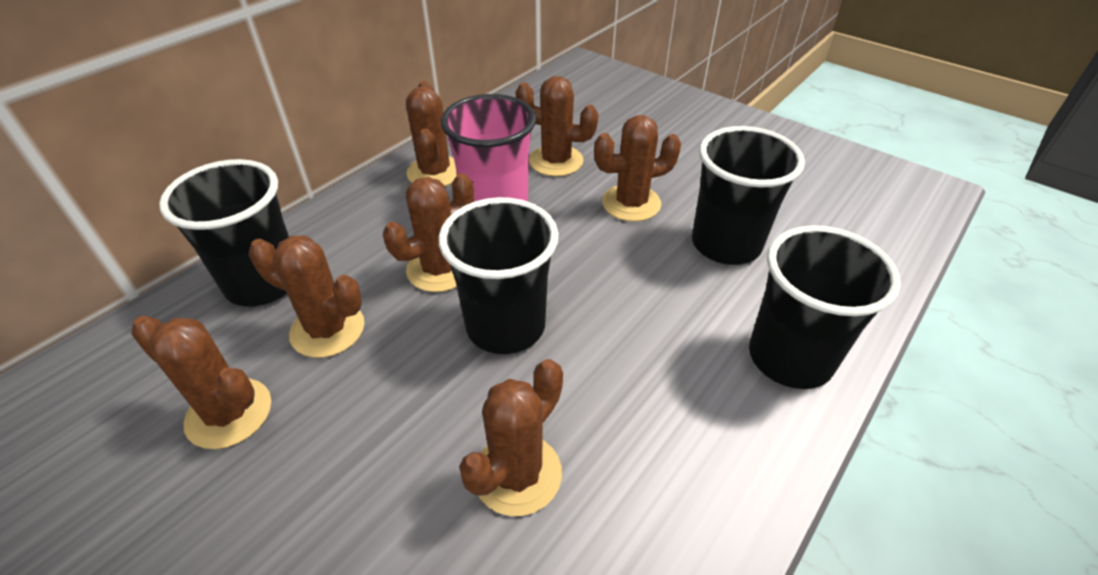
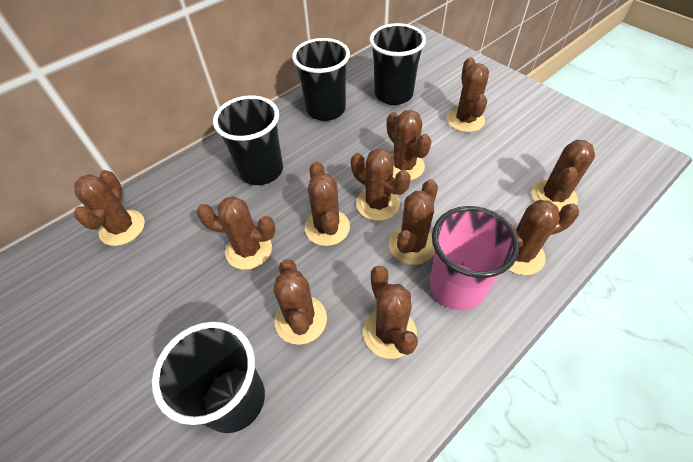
brown cactus: [131,316,271,449] [249,235,365,358] [383,173,474,292] [406,81,457,186] [459,359,563,516] [515,76,599,176] [594,115,681,222] = 7 -> [74,170,145,246] [196,196,275,270] [273,259,327,345] [305,161,350,246] [351,148,411,221] [363,266,418,359] [387,110,432,181] [389,179,438,265] [447,57,489,132] [508,200,579,275] [532,140,595,212] = 11

